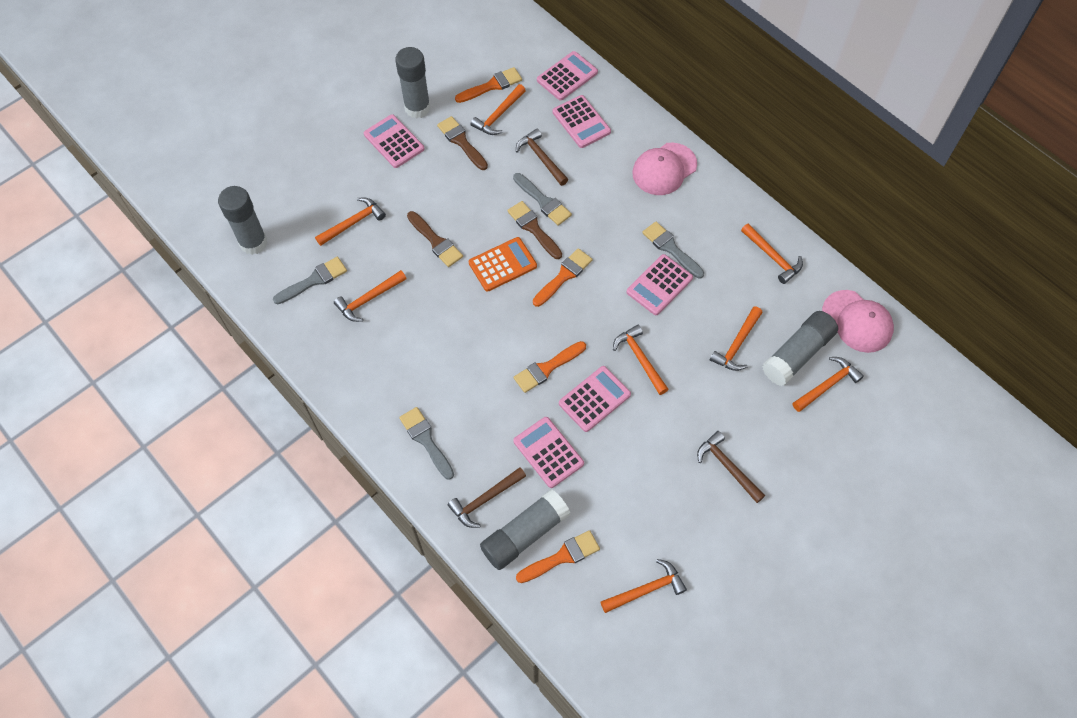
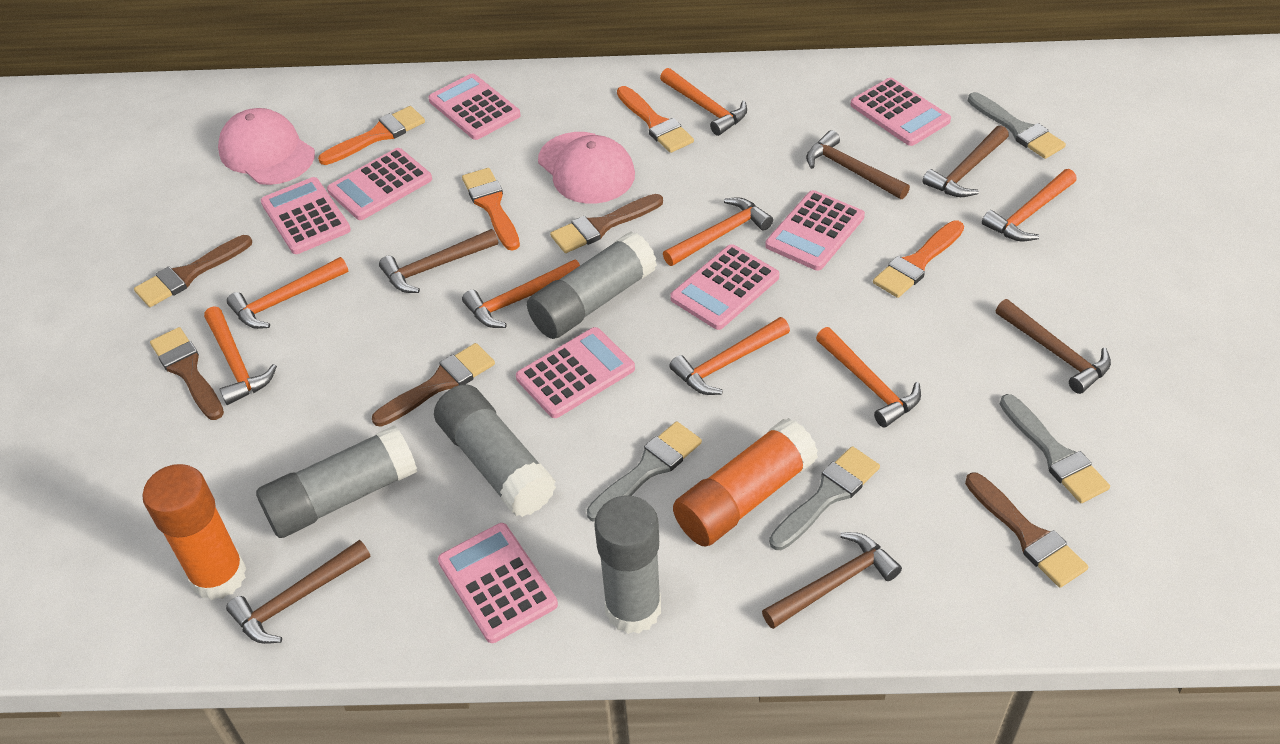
brown brush: [407,211,463,267] [437,116,488,170] [507,201,562,259] = 3 -> [134,235,252,307] [150,327,224,420] [372,343,495,427] [550,194,663,253] [965,472,1088,588] = 5
brown hammer: [447,467,526,528] [516,128,568,186] [697,431,765,503] = 3 -> [226,540,370,644] [379,229,498,293] [762,532,902,629] [806,130,910,199] [922,126,1009,197] [995,299,1111,394] = 6
orange calculator: [469,237,537,292] = 1 -> none = 0
orange glue stick: none = 0 -> [142,464,247,600] [673,418,818,547] = 2
pink calculator: [364,114,425,168] [513,417,584,488] [537,51,598,101] [553,95,611,148] [559,366,631,432] [626,254,693,315] = 6 -> [261,177,351,254] [327,148,432,220] [428,74,521,140] [438,523,558,643] [516,327,635,418] [670,244,779,330] [765,190,865,271] [851,78,951,146] = 8

